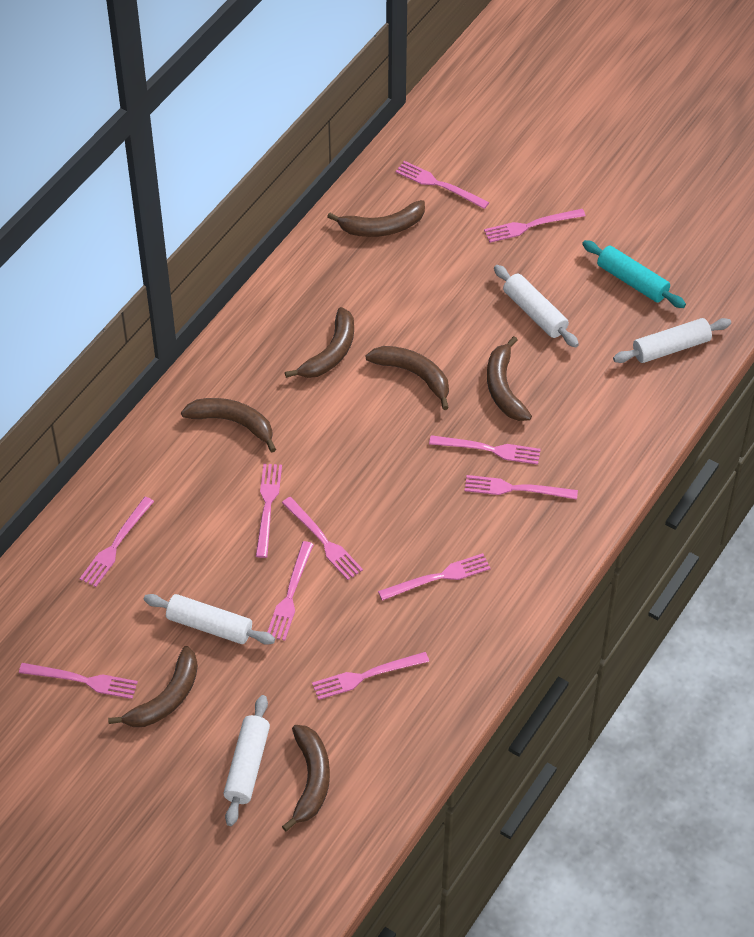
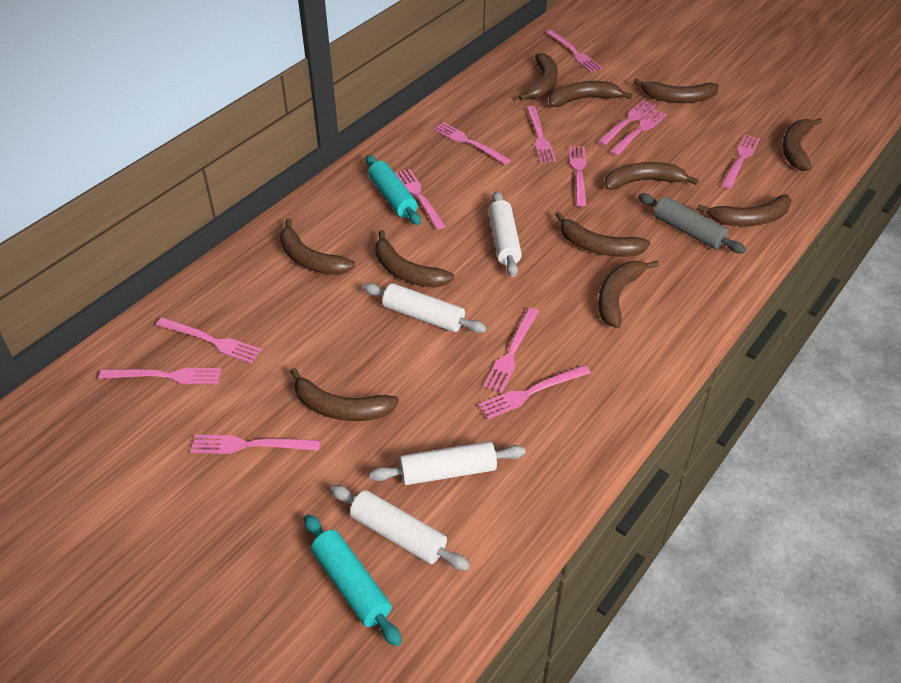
brown banana: [108,646,198,727] [181,398,276,452] [282,725,330,832] [285,307,354,378] [327,200,425,237] [365,346,449,410] [487,336,532,421] = 7 -> [280,219,355,275] [290,368,399,421] [375,230,455,288] [519,53,558,100] [549,81,633,107] [555,212,650,257] [598,261,659,328] [604,162,699,190] [633,79,719,103] [696,194,792,226] [782,118,822,171] = 11
grey rolling pin: none = 0 -> [638,193,746,254] = 1
pink fork: [19,663,138,699] [80,497,154,587] [256,464,282,558] [268,541,314,641] [282,497,363,580] [312,652,429,700] [378,553,491,601] [396,161,489,209] [429,435,541,465] [465,475,578,500] [484,209,585,243] = 11 -> [99,368,222,384] [156,317,262,364] [191,435,320,454] [395,169,446,229] [433,122,511,165] [478,365,591,419] [483,308,539,393] [527,106,556,162] [546,30,602,72] [569,146,587,206] [598,100,656,145] [610,109,667,156] [721,134,760,189] = 13
turquoise rolling pin: [582,240,686,308] = 1 -> [304,514,401,647] [366,155,421,225] = 2

